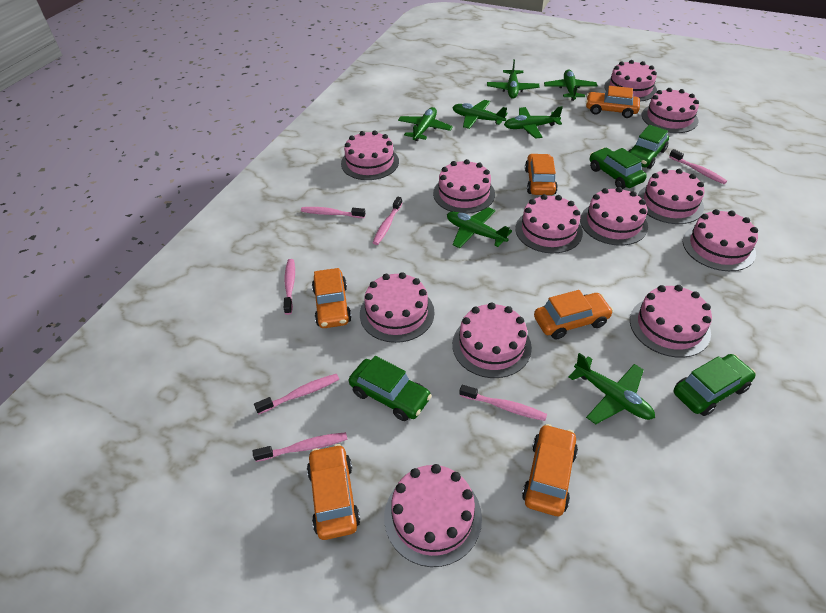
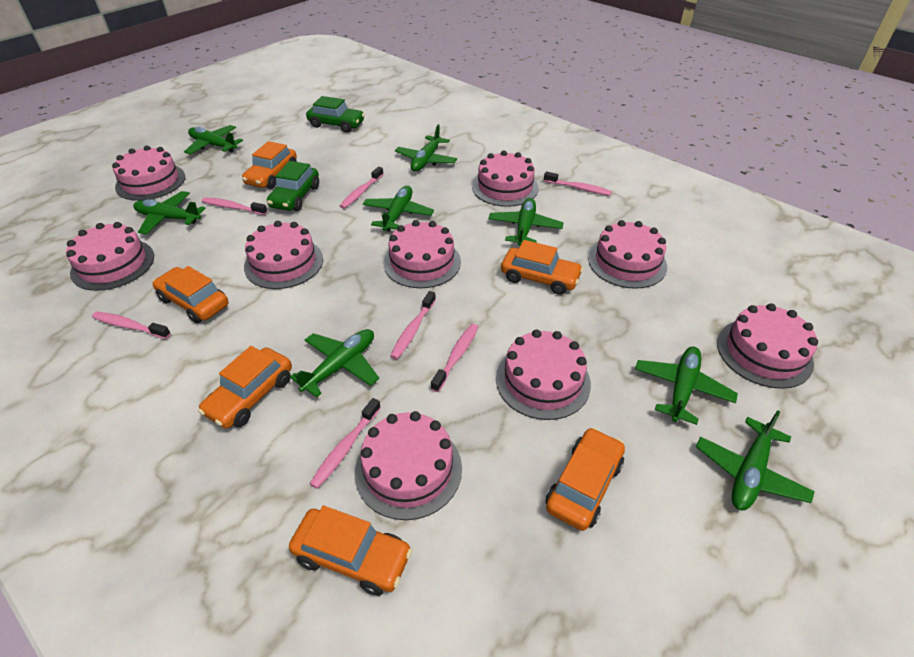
green car: [349,356,432,421] [589,148,647,189] [628,125,669,169] [674,354,756,416] = 4 -> [267,161,319,211] [306,96,365,133] = 2
green plane: [398,107,453,141] [447,207,512,248] [452,100,508,129] [487,59,539,99] [504,106,563,139] [544,70,598,101] [568,353,655,424] = 7 -> [133,191,206,235] [184,125,243,154] [290,329,379,397] [363,186,434,232] [395,124,457,171] [488,198,563,246] [635,347,738,425] [696,410,815,510] = 8
pink cake: [341,130,399,180] [360,272,435,343] [384,464,482,567] [433,159,495,214] [452,302,532,378] [515,194,583,253] [580,187,648,246] [605,60,657,102] [630,285,712,358] [638,168,705,224] [642,88,699,133] [683,209,758,271] = 12 -> [66,222,154,291] [112,146,185,201] [244,221,323,289] [355,411,462,520] [384,220,461,288] [472,151,539,207] [496,330,591,420] [588,220,667,289] [717,303,818,389] = 9

